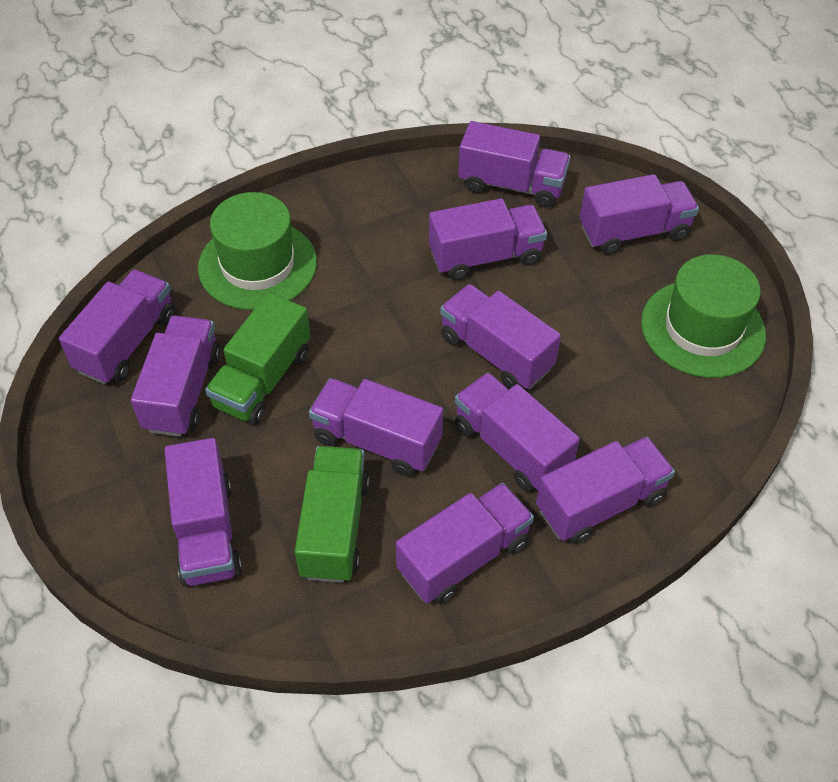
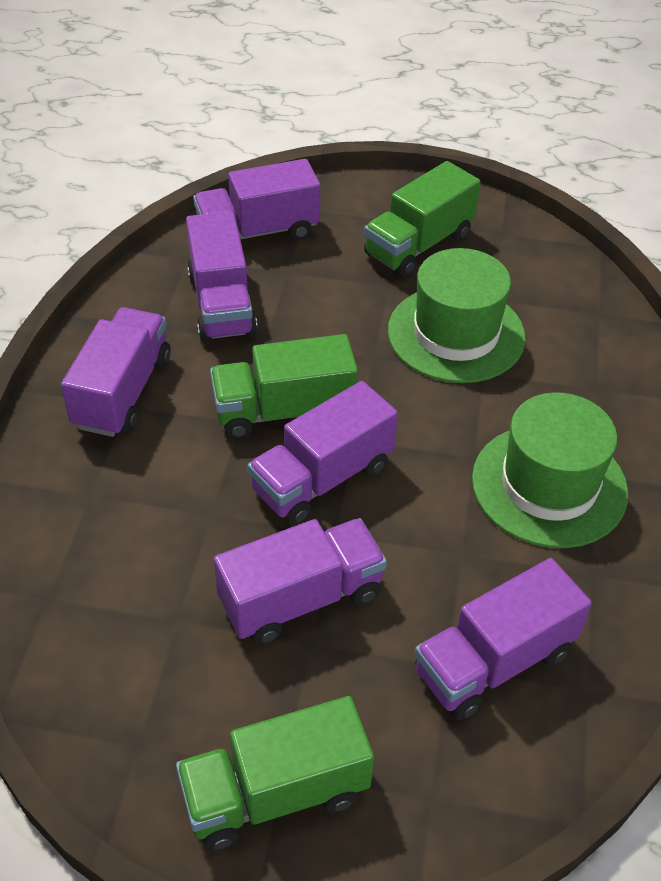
green truck: [205,293,310,425] [295,446,370,583] = 2 -> [176,696,374,850] [210,334,358,439] [364,161,480,277] = 3
purple truck: [59,269,175,384] [131,316,221,437] [164,438,242,586] [309,378,443,476] [396,483,534,604] [429,198,547,280] [440,284,561,389] [455,373,580,492] [458,121,571,208] [536,437,675,544] [580,174,699,255] = 11 -> [61,307,171,437] [186,211,257,341] [193,159,320,240] [214,518,387,645] [248,381,398,526] [415,558,592,720] = 6

